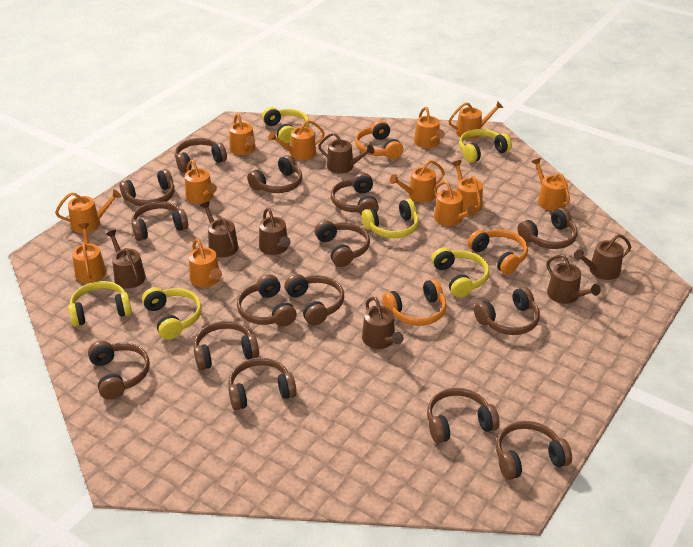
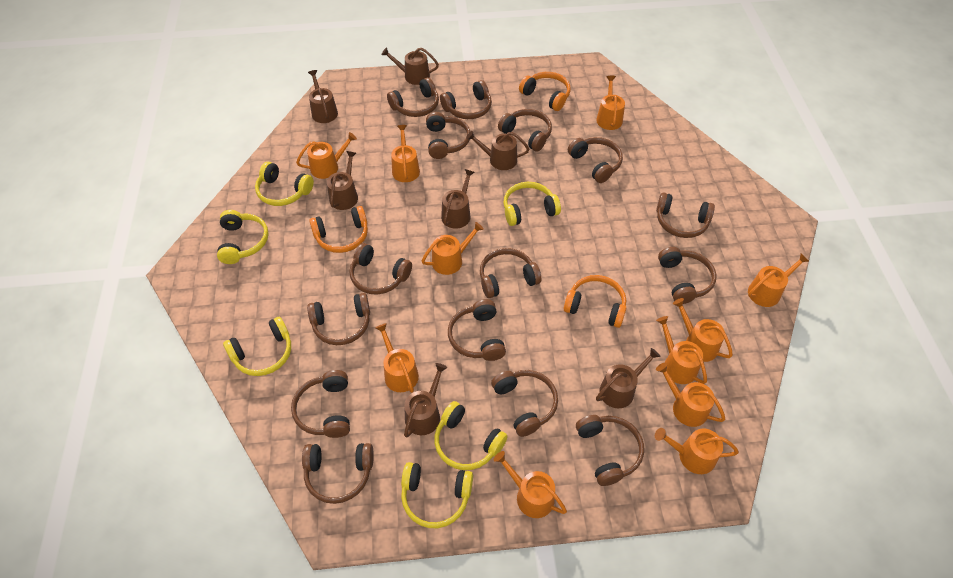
orange watering can: [55,189,121,233] [72,223,106,283] [185,160,217,204] [189,239,222,287] [229,113,255,155] [268,120,325,160] [390,160,445,203] [414,107,445,148] [434,181,477,226] [448,101,504,139] [452,160,483,213] [532,158,570,211] = 12 -> [296,132,357,179] [375,323,419,393] [391,125,420,182] [422,222,484,275] [494,451,567,518] [596,76,625,130] [655,428,739,474] [656,316,707,384] [656,363,725,427] [673,298,733,362] [748,254,809,307] = 11

